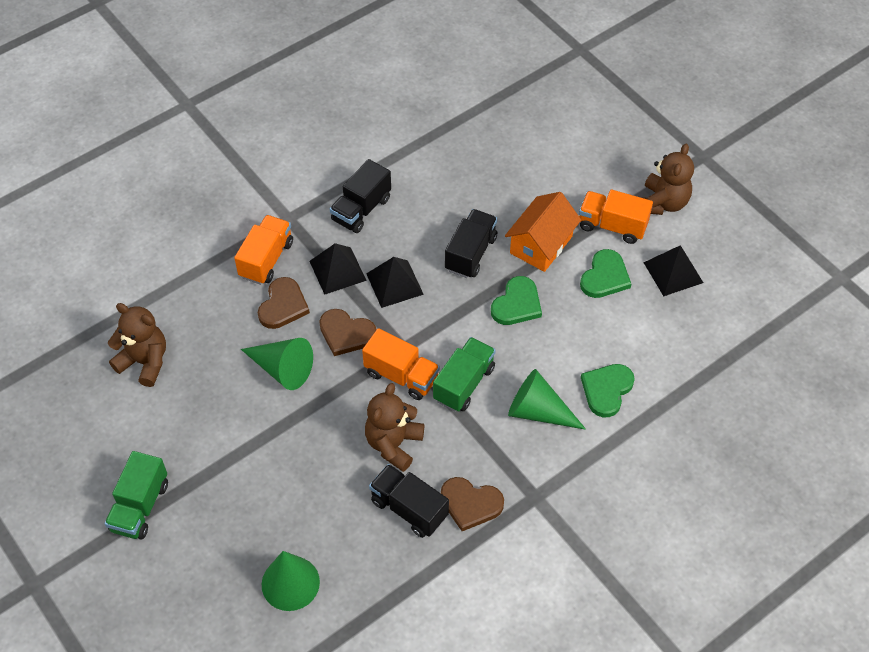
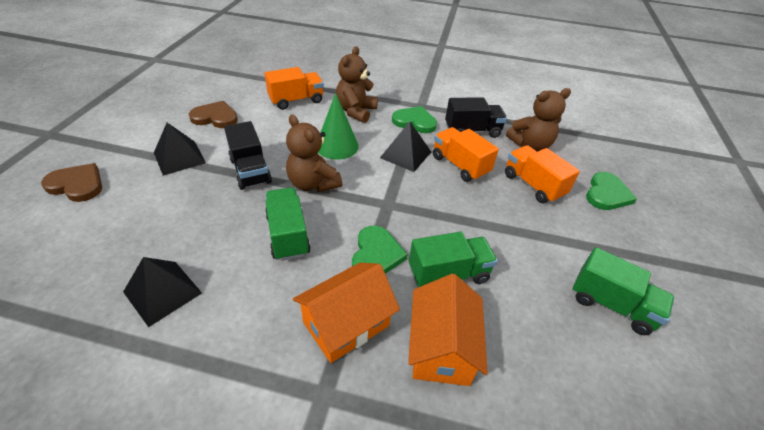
black truck: [330,159,391,233] [369,464,449,538] [445,209,497,278] = 3 -> [224,121,272,190] [445,97,507,138] = 2
brown heart: [258,277,310,329] [319,309,376,356] [441,477,504,531] = 3 -> [41,163,102,202] [189,101,238,128] = 2
green cone: [241,338,313,390] [262,551,320,611] [508,369,586,430] = 3 -> [318,93,359,160] = 1
green truck: [105,451,168,540] [433,337,496,412] = 2 -> [265,187,311,261] [409,232,498,287] [573,247,674,335] = 3
orange house: [505,192,581,272] = 1 -> [293,263,400,363] [408,274,488,386] = 2

